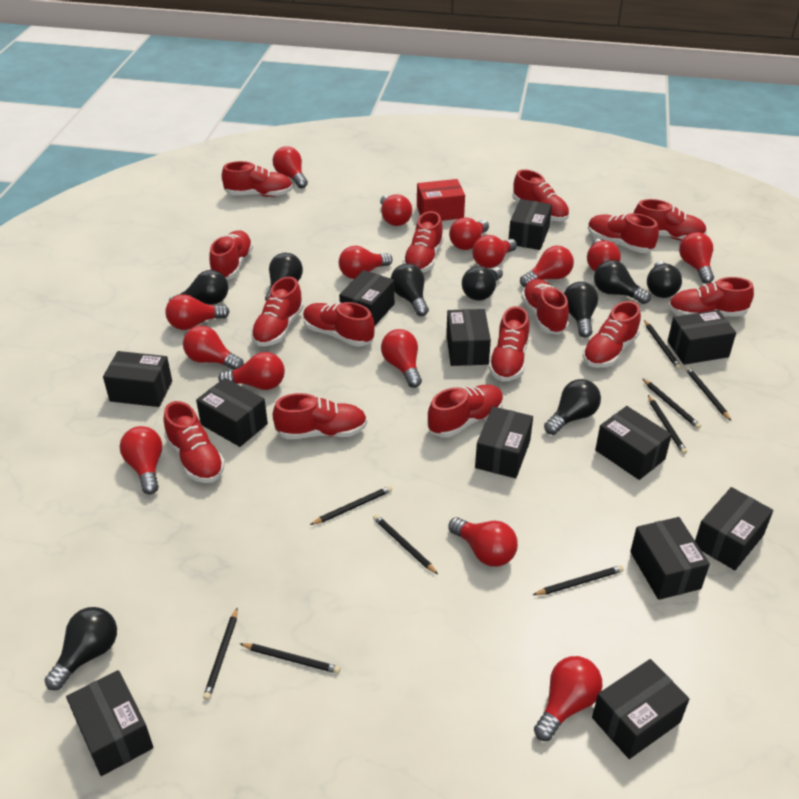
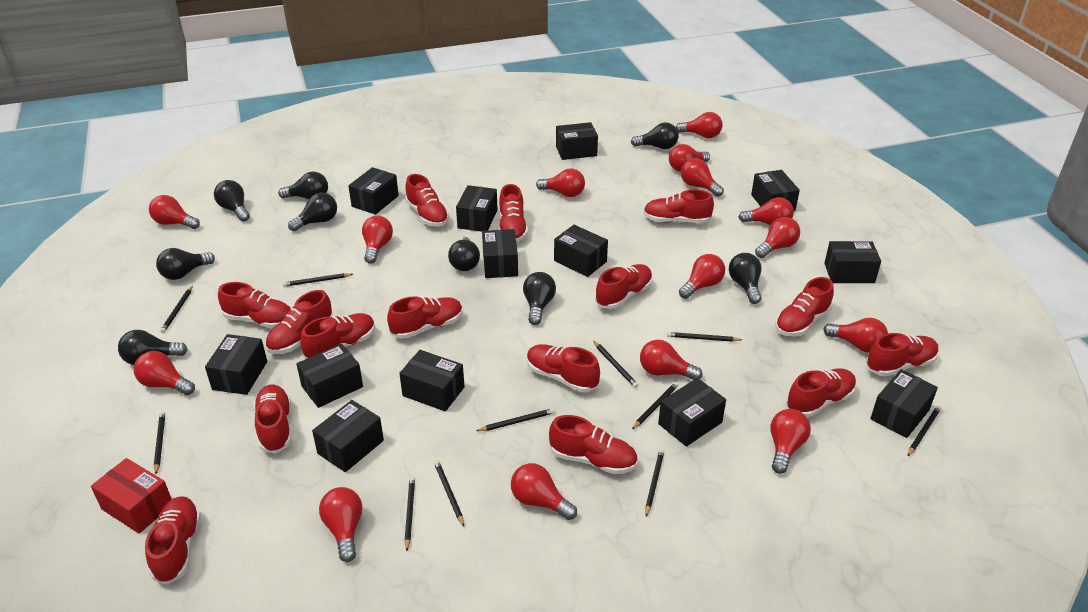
black box: [66,670,154,776] [103,351,172,407] [196,378,268,447] [339,270,395,325] [446,309,491,366] [475,406,533,478] [509,199,552,250] [592,659,689,759] [595,406,672,480] [630,517,710,600] [667,310,736,365] [695,487,773,570] = 12 -> [205,334,267,395] [296,344,363,408] [312,400,384,472] [348,167,399,215] [399,350,465,412] [456,185,498,232] [482,229,518,278] [554,225,608,277] [556,122,598,160] [658,378,726,447] [751,170,800,211] [824,241,881,283] [870,369,938,438] = 13
black pencil: [203,607,238,700] [240,643,340,674] [310,486,392,525] [373,514,438,574] [533,565,624,595] [642,378,701,429] [644,320,681,370] [648,395,687,454] [685,366,731,421] = 9 -> [154,411,165,474] [160,286,193,333] [283,273,353,287] [404,477,415,551] [434,460,464,526] [476,408,555,431] [594,341,638,388] [632,382,678,429] [645,449,664,516] [667,332,742,342] [908,406,941,456] = 11

